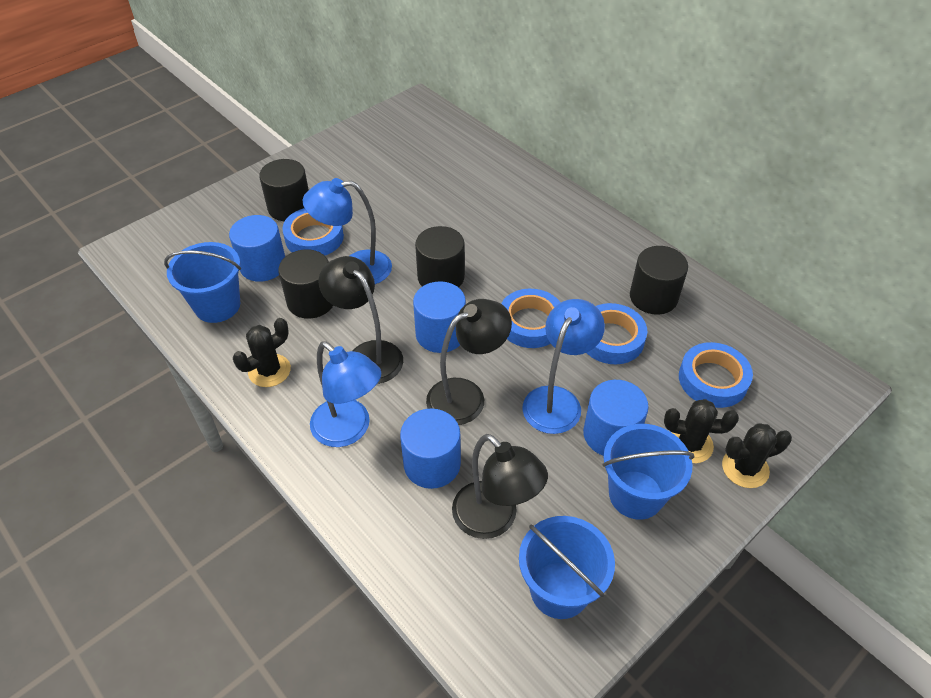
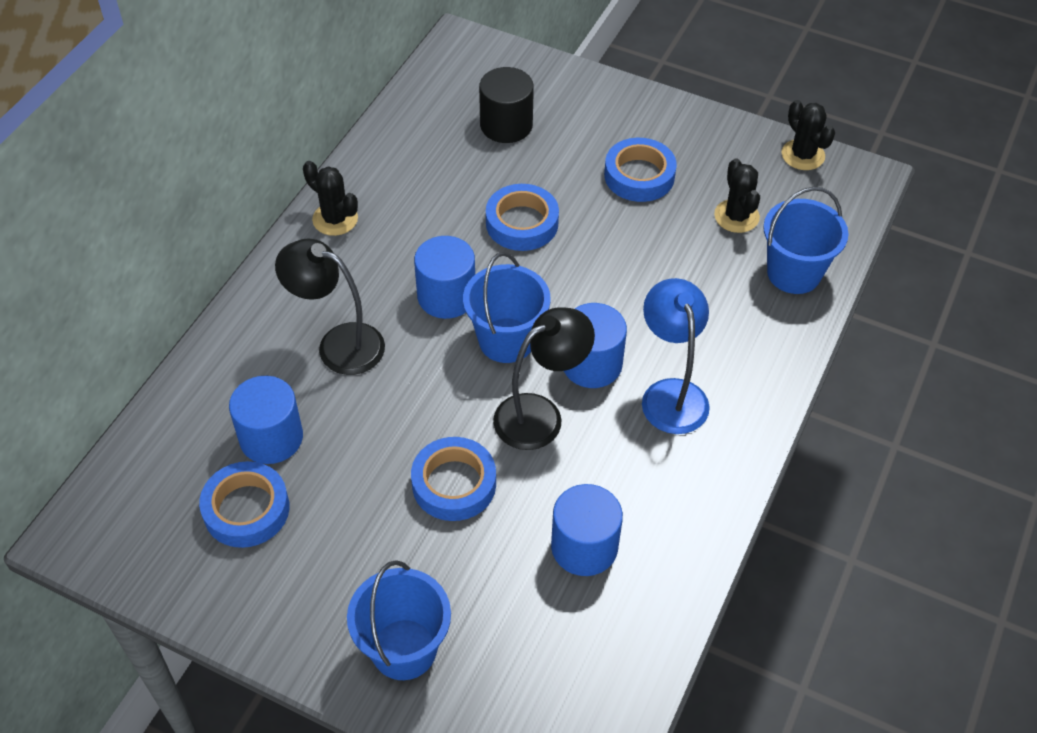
black cylinder: [259,159,309,221] [278,249,333,319] [415,226,465,288] [630,246,688,315] = 4 -> [479,67,534,143] = 1
black lamp: [318,256,403,384] [426,299,512,425] [452,434,548,539] = 3 -> [275,239,385,375] [493,307,595,450] = 2
blue lamp: [303,178,392,284] [310,341,381,447] [522,299,605,434] = 3 -> [642,278,710,434] = 1

